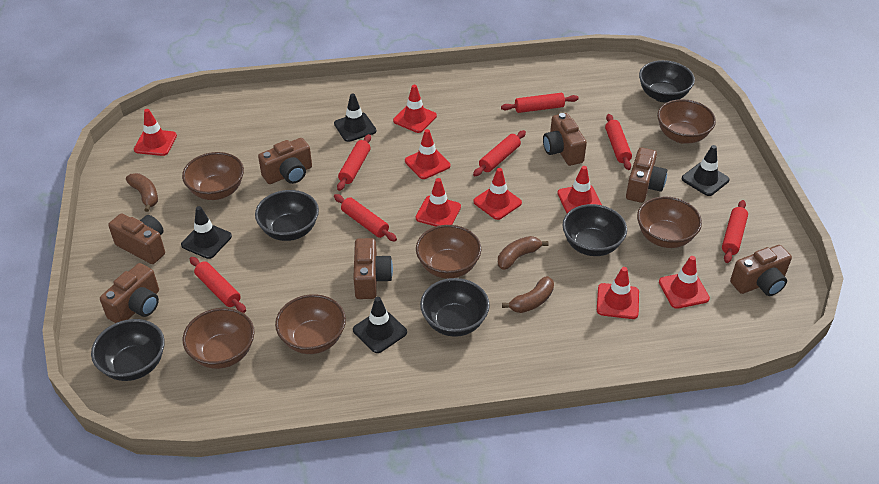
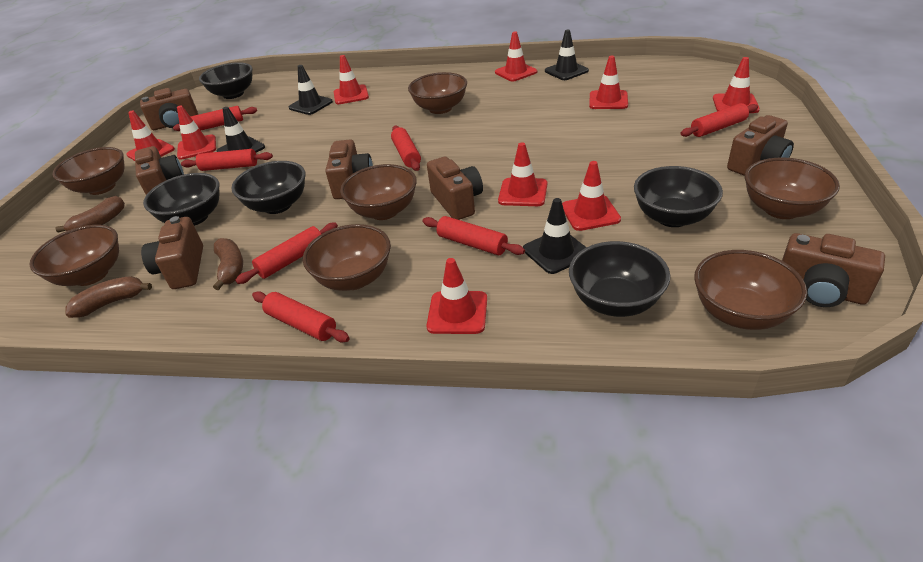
brown bowl: [182,152,244,200] [183,308,255,369] [275,294,346,354] [416,225,481,279] [637,196,702,248] [657,99,716,144] = 6 -> [30,225,119,286] [52,147,124,195] [303,224,391,291] [340,164,417,220] [408,72,467,114] [694,250,807,330] [745,158,840,219] = 7
red traffic cone: [134,109,177,156] [393,85,437,133] [405,129,450,179] [416,178,461,226] [473,168,522,220] [558,166,602,213] [597,267,639,319] [659,256,710,309] = 8 -> [126,110,175,161] [177,105,216,160] [334,55,369,104] [426,258,487,334] [495,31,537,81] [498,142,547,206] [562,161,621,231] [589,56,628,109] [713,57,760,113] = 9

